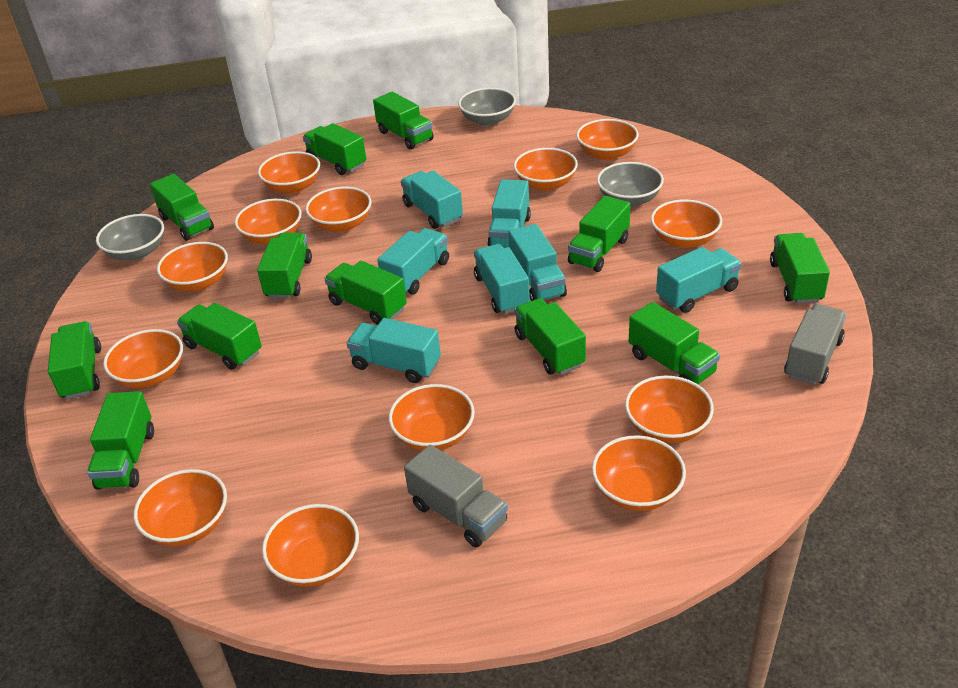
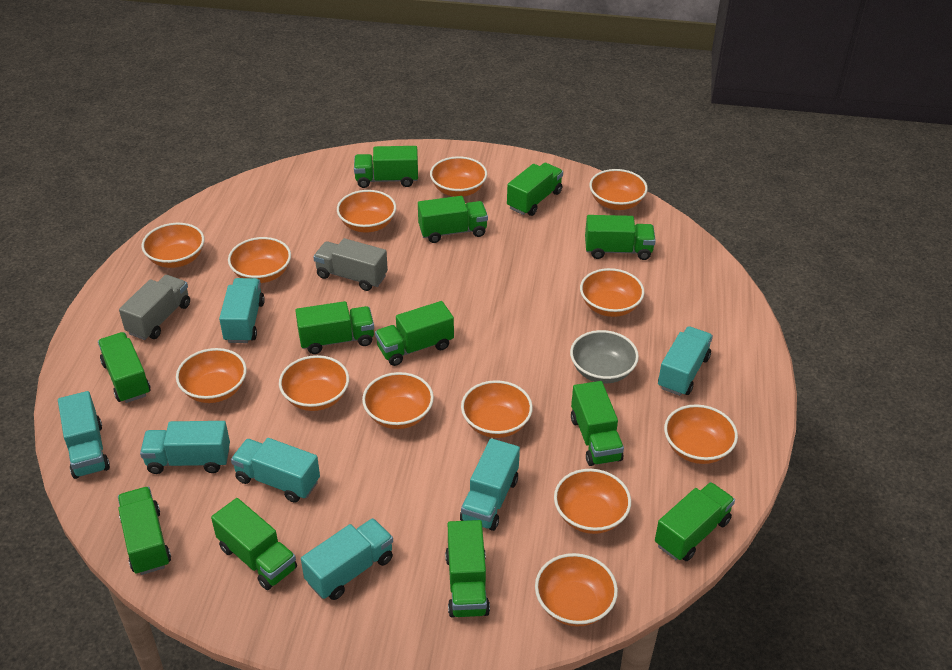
grey bowl: [96,214,164,261] [458,88,516,126] [597,162,664,207] = 3 -> [570,330,639,383] = 1

